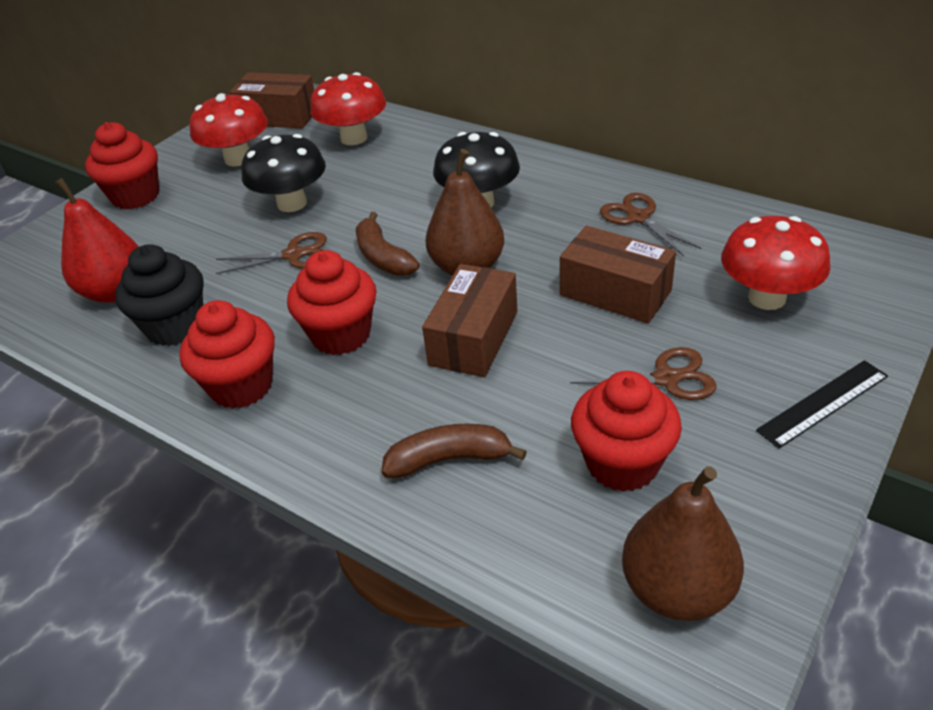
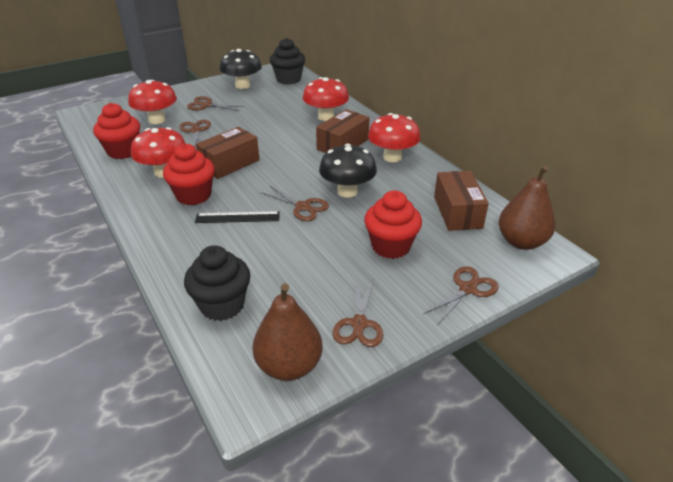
black cupcake: [115,244,204,346] = 1 -> [184,245,250,321] [270,38,305,85] = 2
brown banana: [356,212,420,276] [381,424,527,478] = 2 -> none = 0
brown scissors: [216,232,327,274] [570,347,717,400] [600,193,701,256] = 3 -> [179,120,211,147] [187,96,244,111] [260,186,329,221] [332,279,384,347] [423,266,499,324] = 5
red cupcake: [85,122,159,210] [179,300,275,409] [287,250,377,355] [571,371,682,492] = 4 -> [93,103,140,159] [163,143,215,205] [364,190,422,259] = 3
red mushroom: [190,93,268,167] [310,72,386,145] [721,216,831,310] = 3 -> [128,80,177,124] [131,127,186,178] [303,77,349,121] [368,113,421,162] = 4
red pear: [55,178,139,303] = 1 -> none = 0

